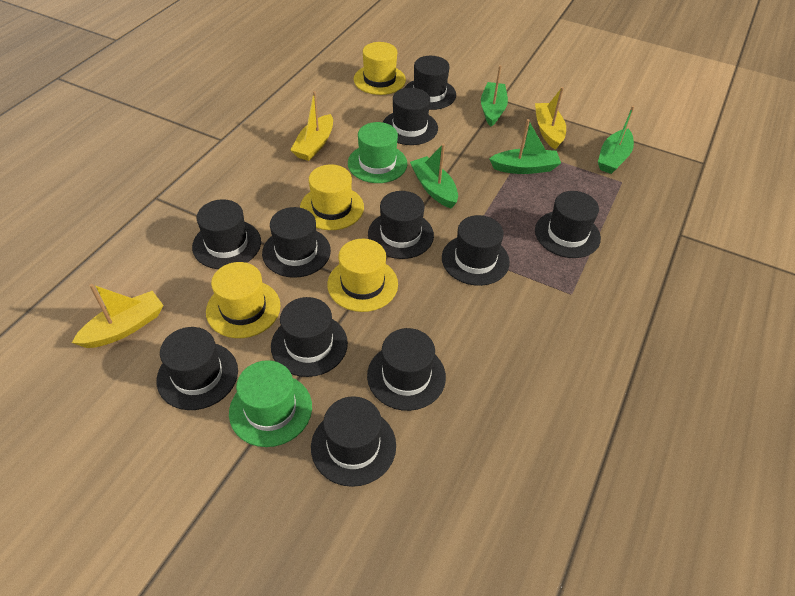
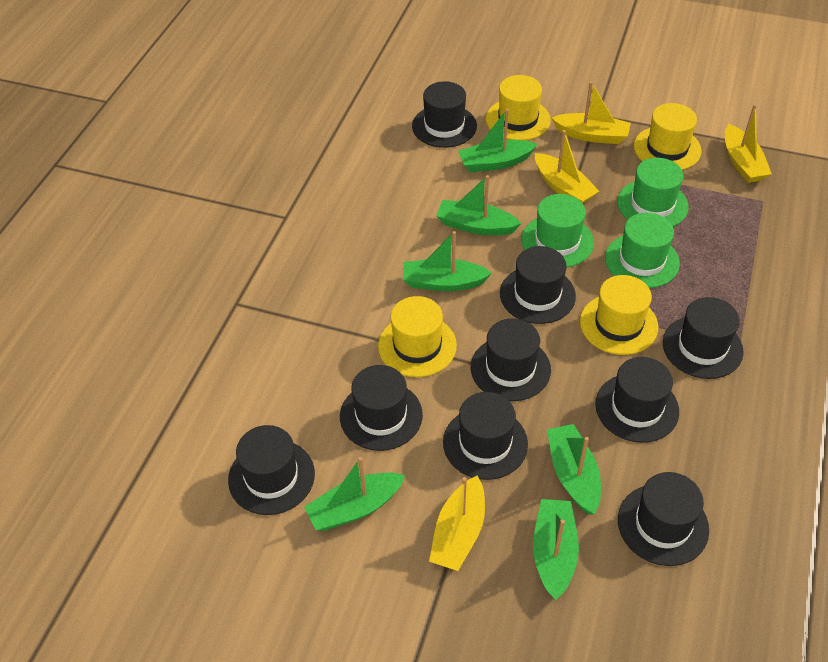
black hat: [157,327,238,410] [192,199,261,269] [262,207,331,278] [271,297,348,377] [311,396,396,487] [367,328,446,411] [368,191,434,259] [383,88,438,145] [405,56,456,110] [442,215,510,286] [535,191,601,258] = 11 -> [228,425,315,515] [340,365,423,451] [412,81,477,148] [443,392,528,480] [471,318,551,401] [500,246,576,324] [595,357,679,443] [618,472,709,566] [663,297,744,379] = 9
green boat: [410,144,458,208] [481,65,508,127] [489,119,561,174] [598,106,634,174] = 4 -> [304,457,406,531] [403,231,492,291] [436,175,522,235] [458,109,537,172] [533,499,579,600] [547,424,601,515] = 6
green hat: [229,360,312,447] [348,122,407,183] = 2 -> [521,194,594,267] [605,213,680,288] [617,158,689,226] = 3
yellow boat: [72,284,164,348] [291,91,333,161] [535,87,566,150] = 3 -> [429,476,485,571] [535,130,599,203] [552,81,631,144] [725,104,772,183] = 4

